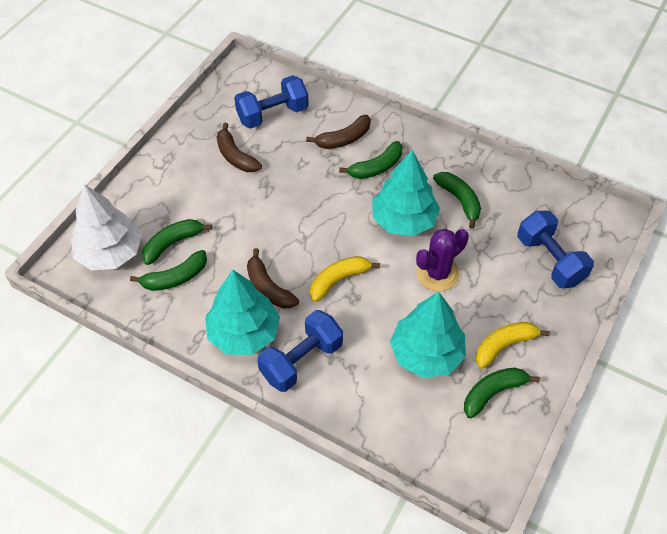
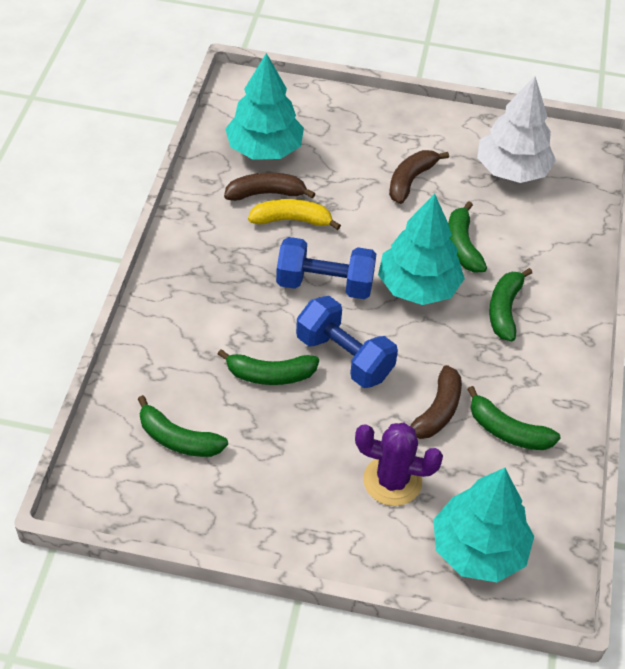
blue dumbbell: [234,75,309,129] [257,310,343,392] [518,211,594,288] = 3 -> [276,237,376,299] [296,296,398,388] = 2
yellow banana: [310,256,380,302] [476,322,550,369] = 2 -> [248,199,341,230] = 1

